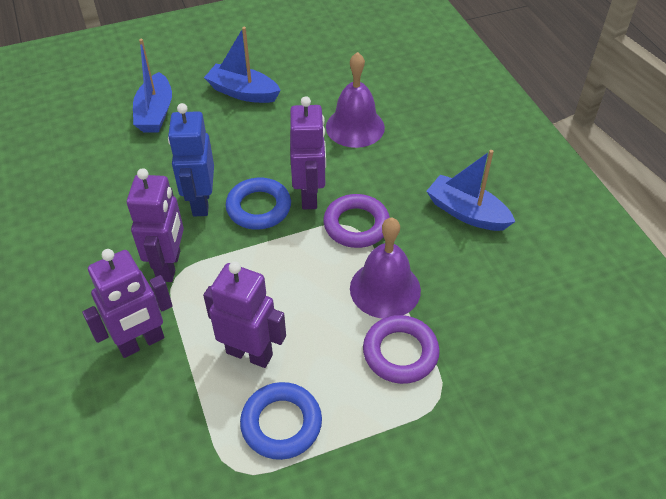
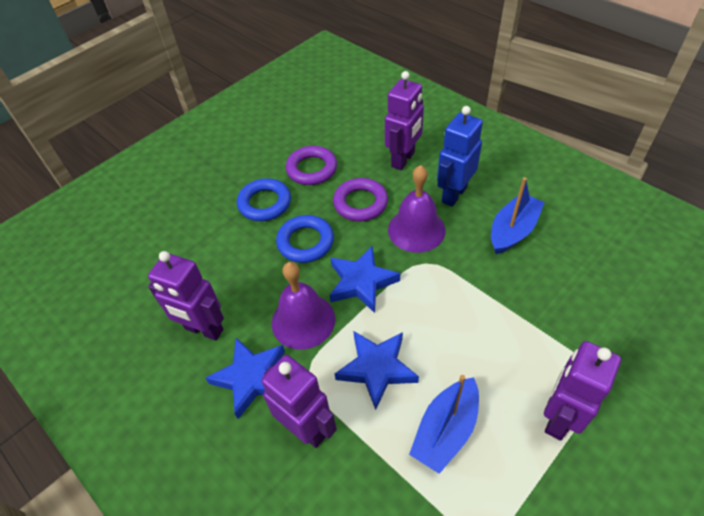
blue boat: [133,39,172,133] [204,27,281,103] [426,150,515,231] = 3 -> [409,375,479,474] [491,177,545,254] = 2
blue star: none = 0 -> [205,338,285,419] [330,246,400,313] [335,331,419,410] = 3

